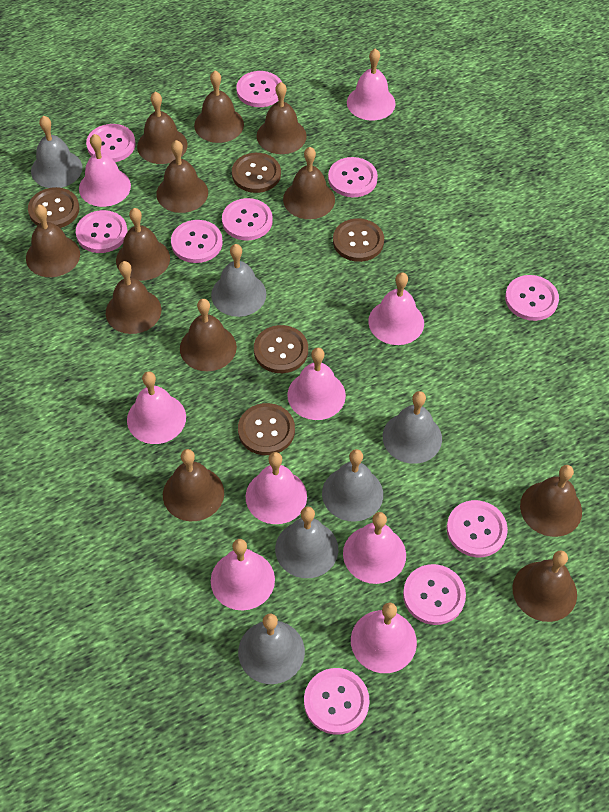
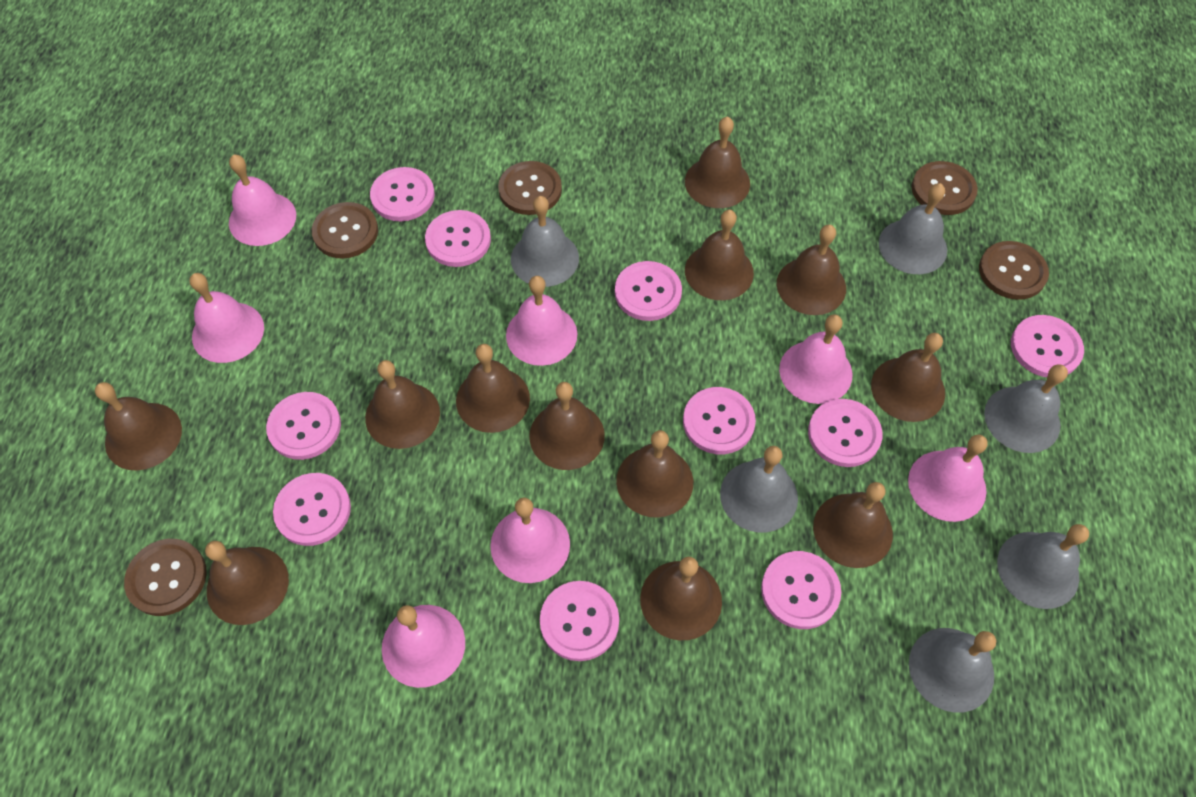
pink bell: [79,134,131,207] [127,371,186,444] [211,539,275,610] [246,452,307,524] [287,348,346,420] [343,512,406,584] [347,48,396,121] [351,603,417,673] [368,272,424,345] = 9 -> [189,273,264,363] [229,154,296,246] [382,605,465,688] [490,498,570,583] [506,276,577,366] [779,315,852,404] [908,435,987,522] = 7

